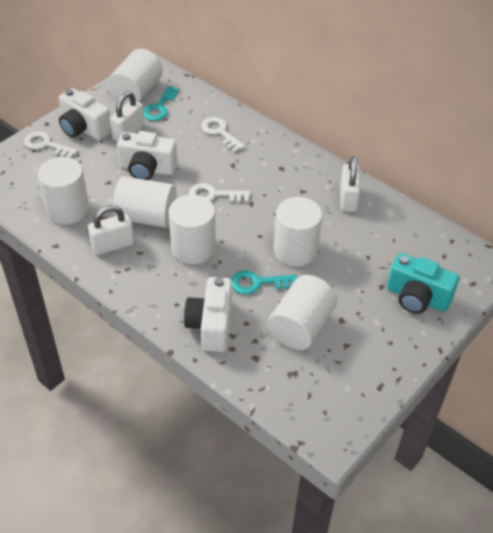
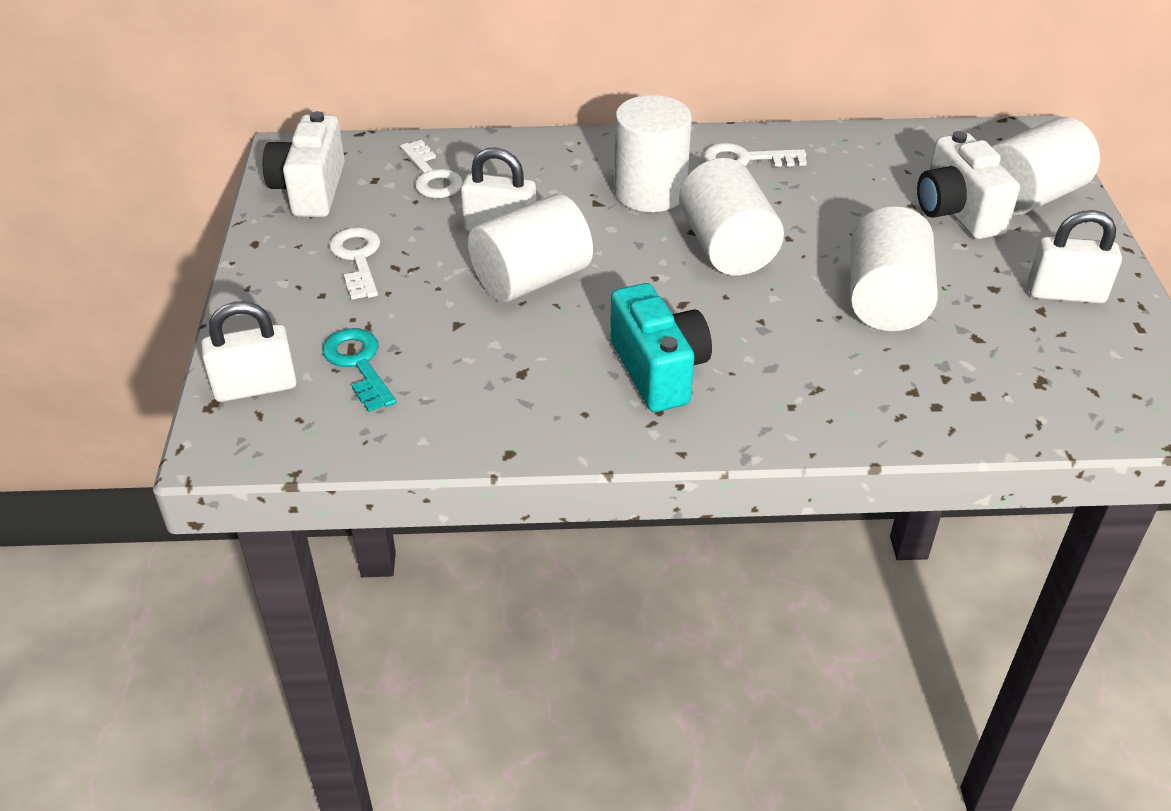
turquoise key: [143,86,179,121] [231,270,297,295] = 2 -> [322,328,396,412] = 1
white camera: [59,88,112,141] [117,131,177,180] [184,277,232,352] = 3 -> [263,111,345,217] [917,131,1020,239] = 2
white cylinder: [37,157,89,225] [108,49,163,105] [113,176,177,228] [168,194,216,264] [268,275,337,350] [274,197,322,267] = 6 -> [468,194,593,303] [614,95,692,212] [679,158,784,276] [851,206,938,331] [991,117,1100,216] = 5

